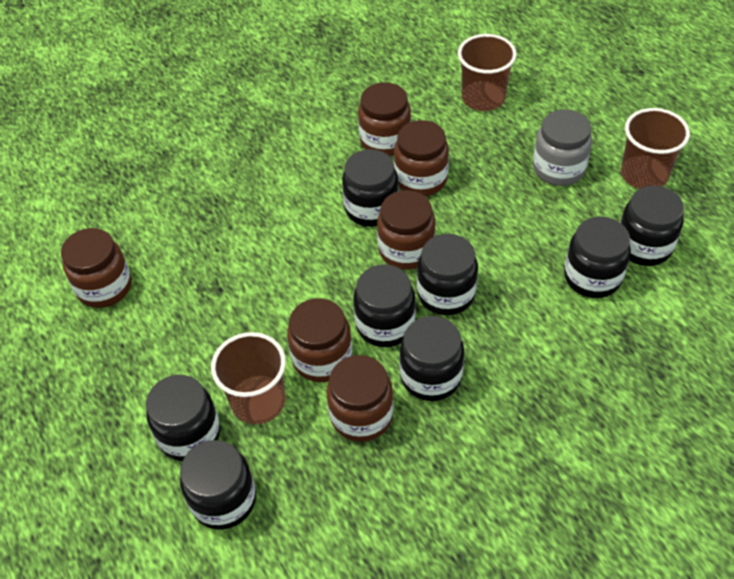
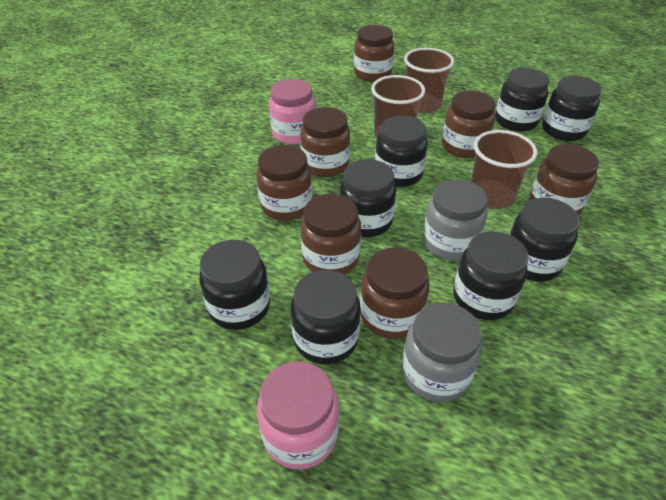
brown jar: [61,228,132,308] [287,298,352,382] [326,355,394,442] [358,82,411,156] [377,190,436,270] [394,120,449,196] = 6 -> [256,145,312,221] [300,107,350,177] [301,194,361,274] [354,25,394,82] [360,247,430,339] [442,91,495,158] [530,144,599,215] = 7
grey jar: [533,109,592,186] = 1 -> [402,303,482,402] [423,179,488,260] = 2
pink jar: none = 0 -> [257,362,339,470] [269,79,315,145] = 2

